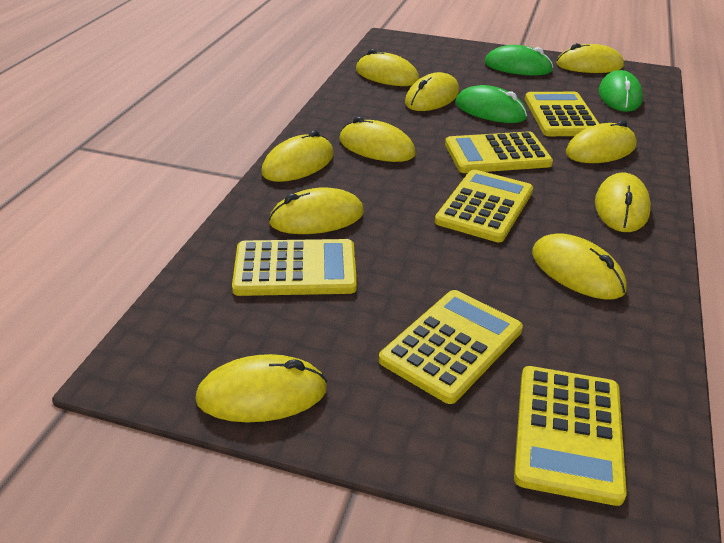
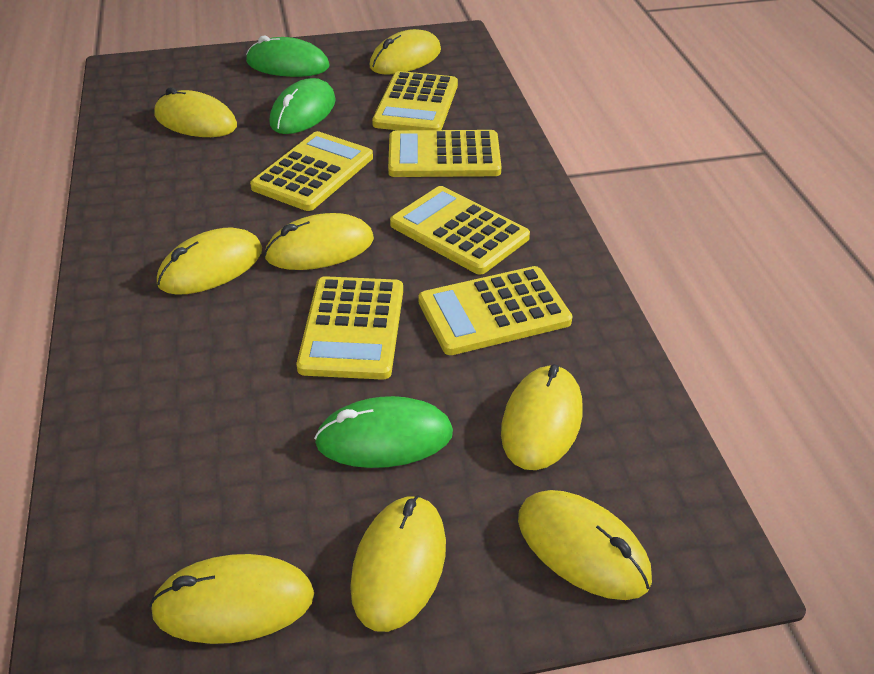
yellow mouse: [195,354,327,422] [261,130,334,182] [268,187,364,234] [339,117,416,162] [356,49,419,86] [405,72,459,111] [532,233,627,300] [556,43,624,73] [566,120,637,163] [595,173,651,232] = 10 -> [149,554,314,644] [155,88,237,137] [157,228,262,295] [264,213,374,270] [350,495,446,632] [370,29,441,75] [501,364,583,470] [518,490,652,600] = 8

